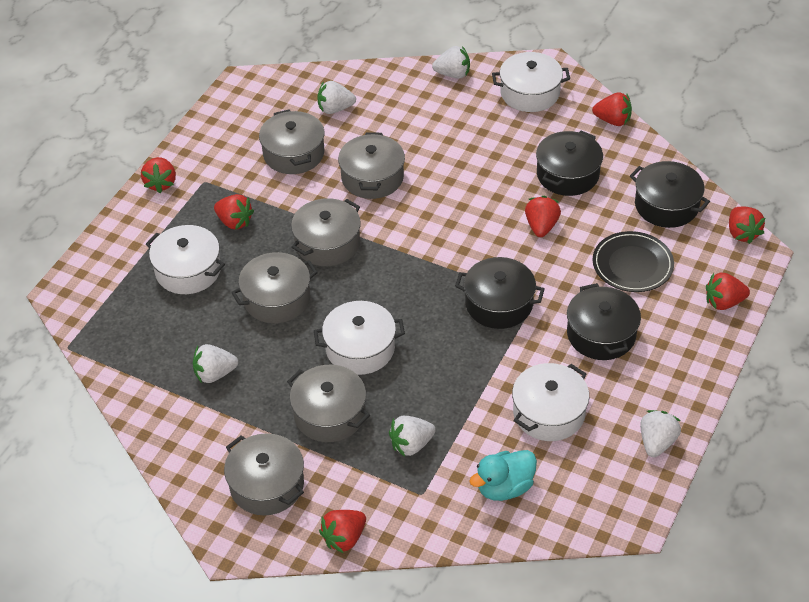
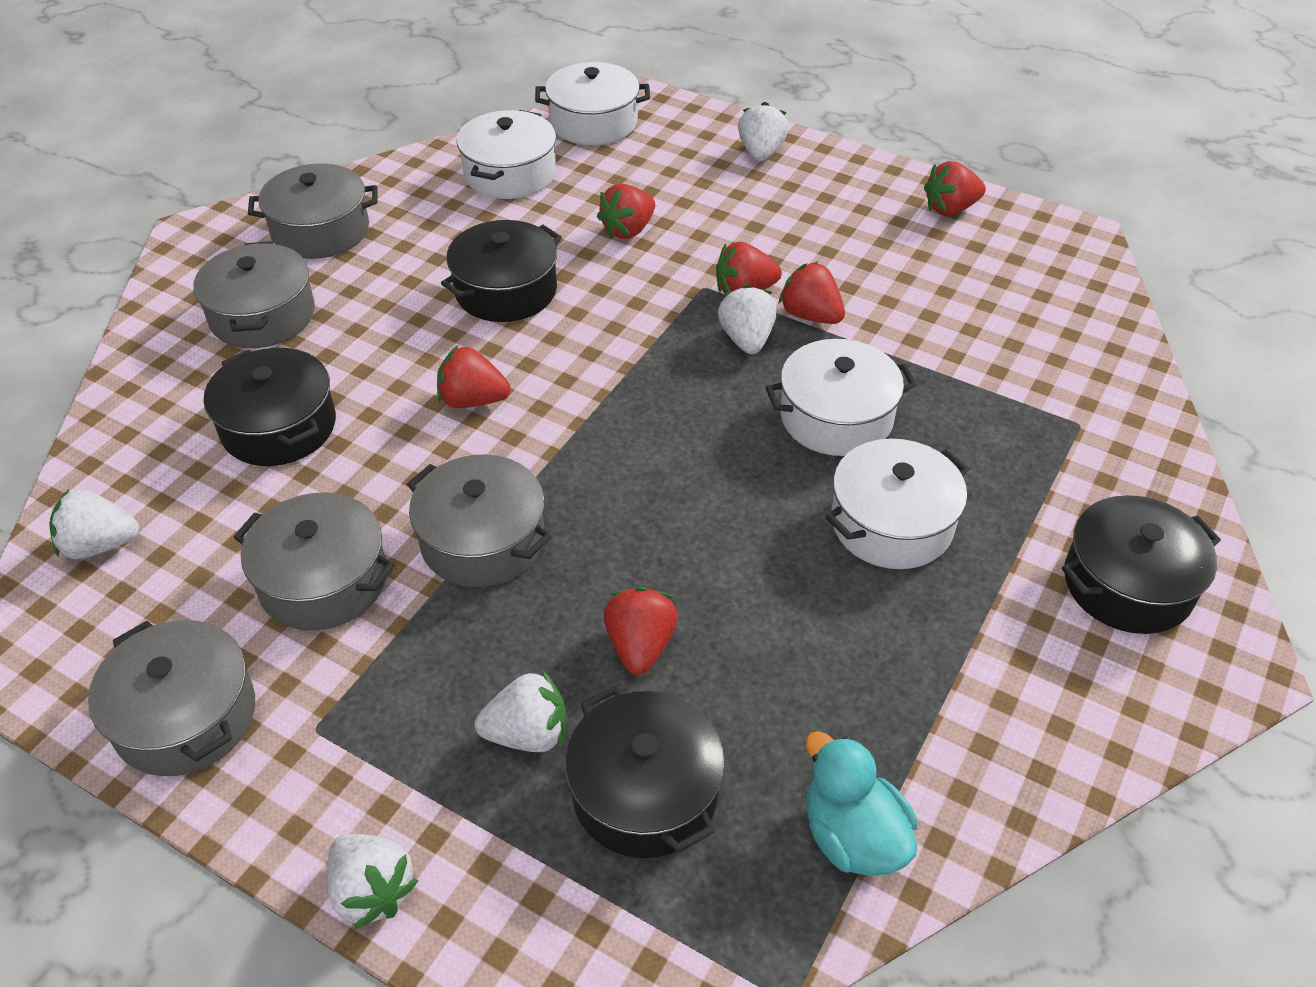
black plate: [593,231,674,292] = 1 -> none = 0
grey pot: [224,433,304,515] [231,252,318,323] [259,109,325,174] [287,365,370,442] [291,198,361,266] [338,132,405,199] = 6 -> [88,620,255,776] [193,241,315,348] [233,492,395,631] [248,163,378,259] [407,454,552,587] = 5
red strawberry: [141,157,176,193] [214,194,254,230] [319,510,366,553] [525,196,561,237] [592,92,632,126] [706,273,750,310] [729,207,765,244] = 7 -> [437,345,511,408] [597,184,655,239] [604,587,678,675] [716,242,782,293] [779,262,845,324] [924,161,986,216] = 6

